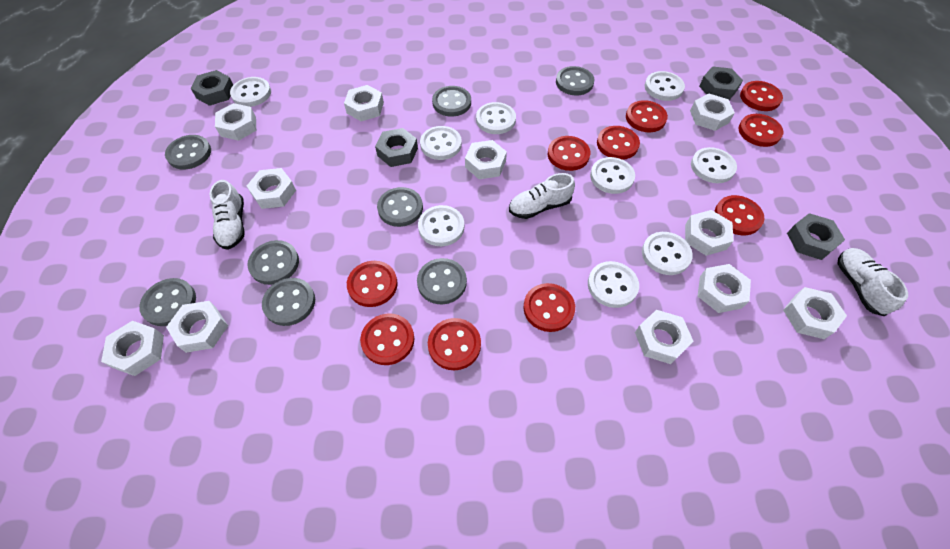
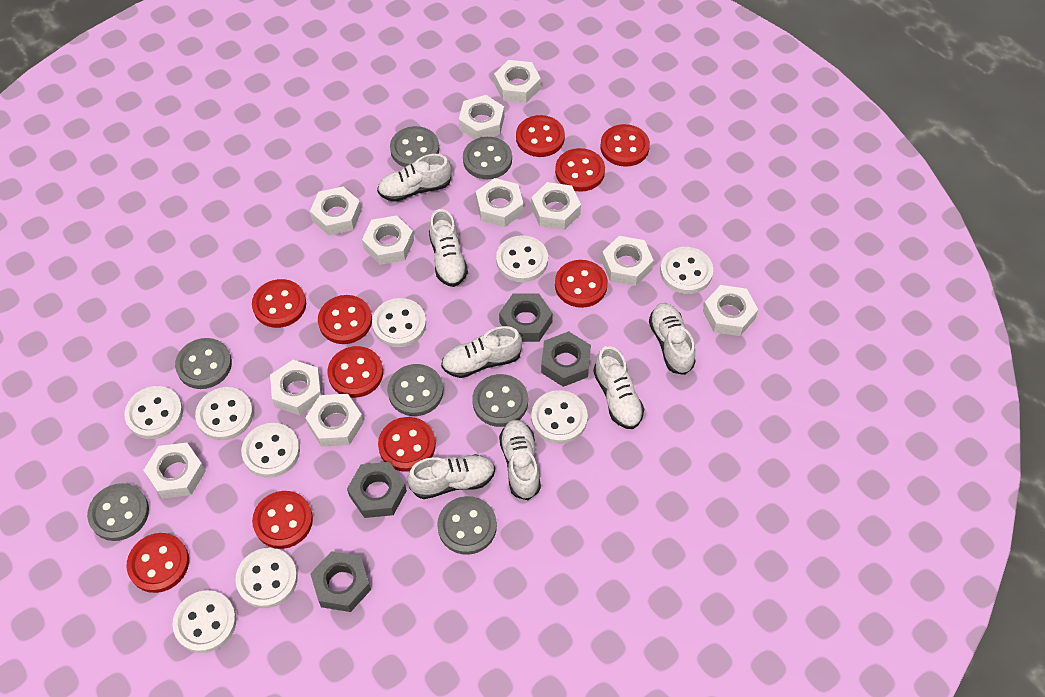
grey button: [139,278,196,326] [165,135,211,170] [247,240,299,285] [262,278,315,326] [377,187,423,227] [417,258,467,305] [432,86,471,117] [556,66,595,95] = 8 -> [87,483,149,541] [175,338,232,389] [387,364,443,416] [390,126,439,167] [437,496,497,555] [463,137,512,179] [472,374,528,427] = 7
white shoe: [210,180,245,250] [509,173,575,219] [838,248,908,316] = 3 -> [377,154,451,202] [408,454,495,499] [429,209,468,287] [441,326,522,378] [499,420,541,500] [593,346,644,429] [649,303,696,375] = 7

